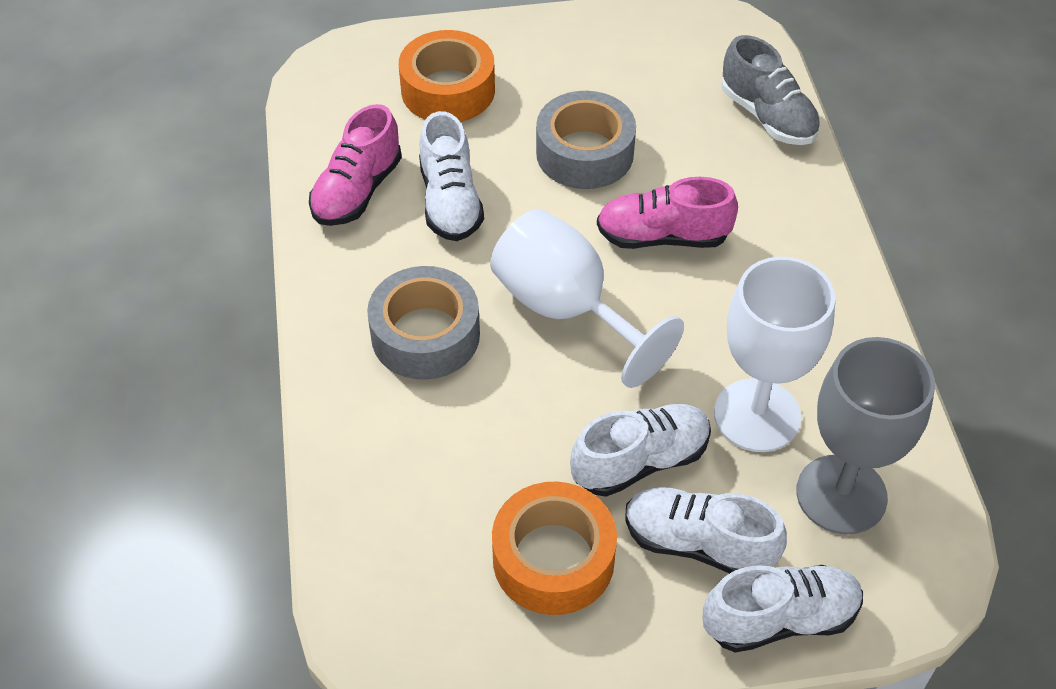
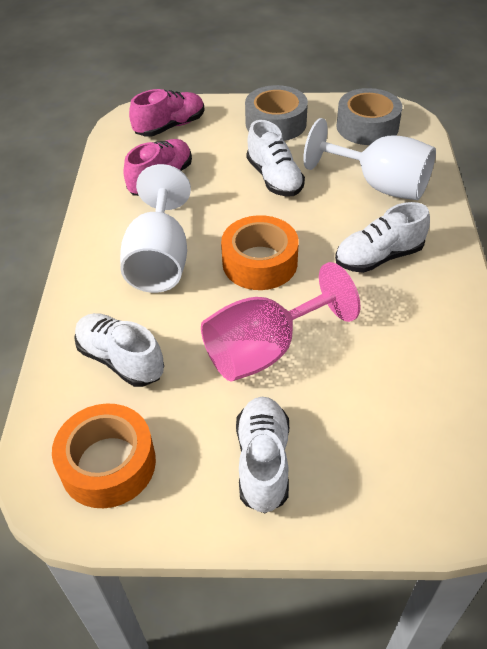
grey goblet: [796,337,935,535] = 1 -> none = 0
grey shoe: [722,35,821,145] = 1 -> none = 0
pink goblet: none = 0 -> [201,262,360,381] = 1

